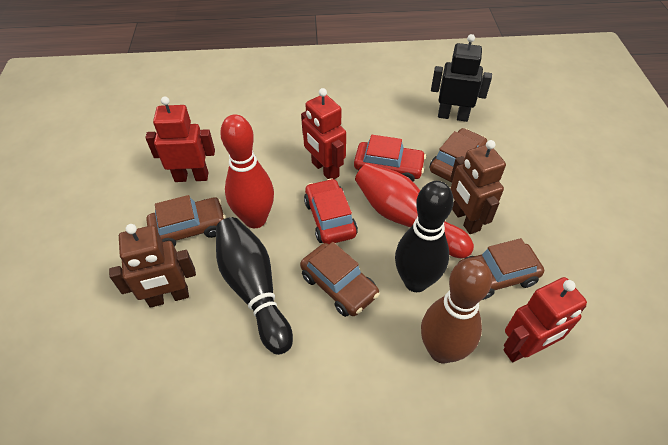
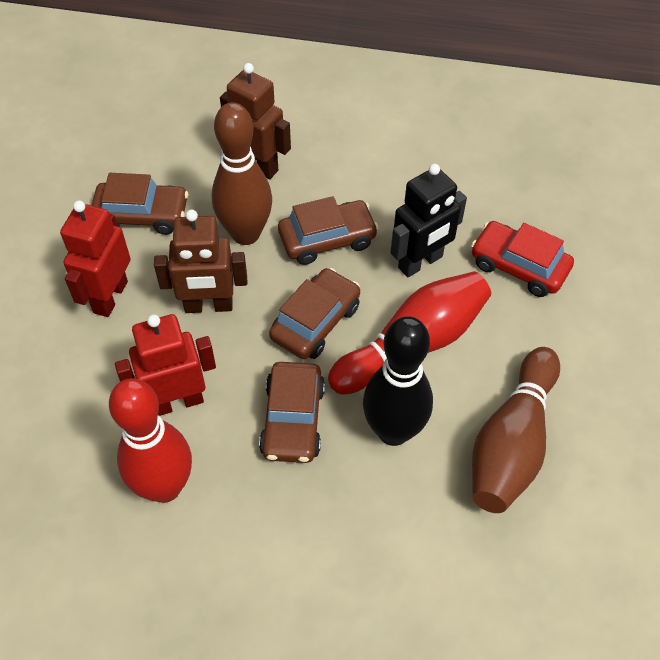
black bowling pin: [216,217,293,355] [395,181,454,292] = 2 -> [363,316,433,446] = 1
brown bowling pin: [421,258,492,364] = 1 -> [212,103,272,245] [472,347,560,513] = 2
red car: [304,178,358,244] [354,135,426,182] = 2 -> [471,221,574,297] = 1
red robot: [145,96,215,182] [301,88,346,179] [503,277,587,362] = 3 -> [60,200,131,317] [115,314,216,416] = 2

